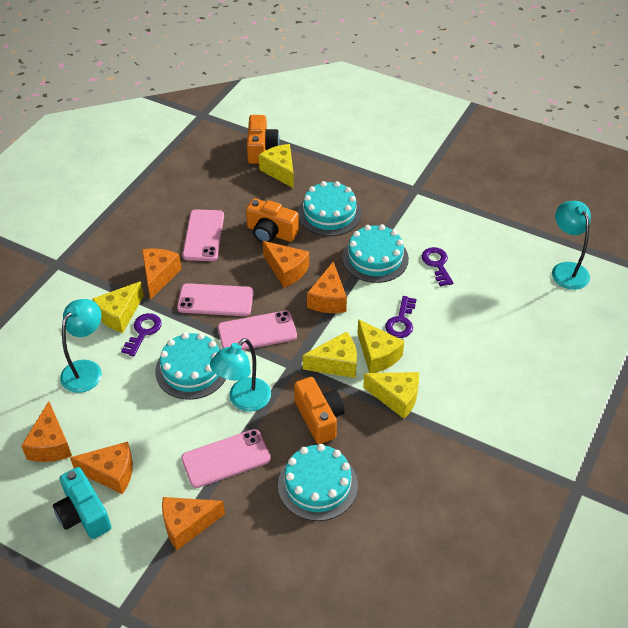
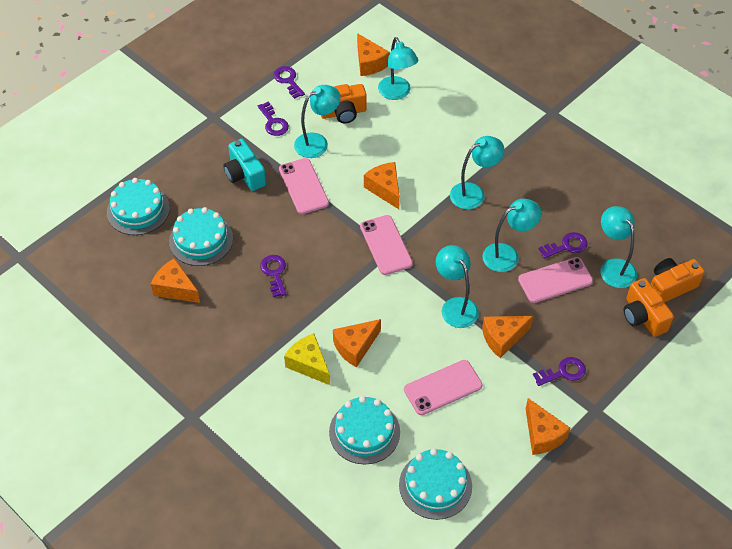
purple key: [121,313,162,356] [385,296,417,338] [422,247,453,287] = 3 -> [258,102,289,136] [260,255,286,297] [273,66,305,99] [533,357,586,386] [539,232,588,259] = 5
turquoise lamp: [60,299,102,393] [210,338,271,412] [552,201,591,290] = 3 -> [294,85,341,158] [378,37,418,100] [436,245,479,328] [450,136,504,210] [483,199,541,272] [600,206,637,288] = 6
yellow cheese: [92,281,144,333] [259,144,294,188] [303,331,357,378] [357,319,404,373] [363,372,419,419] = 5 -> [284,333,330,385] = 1

